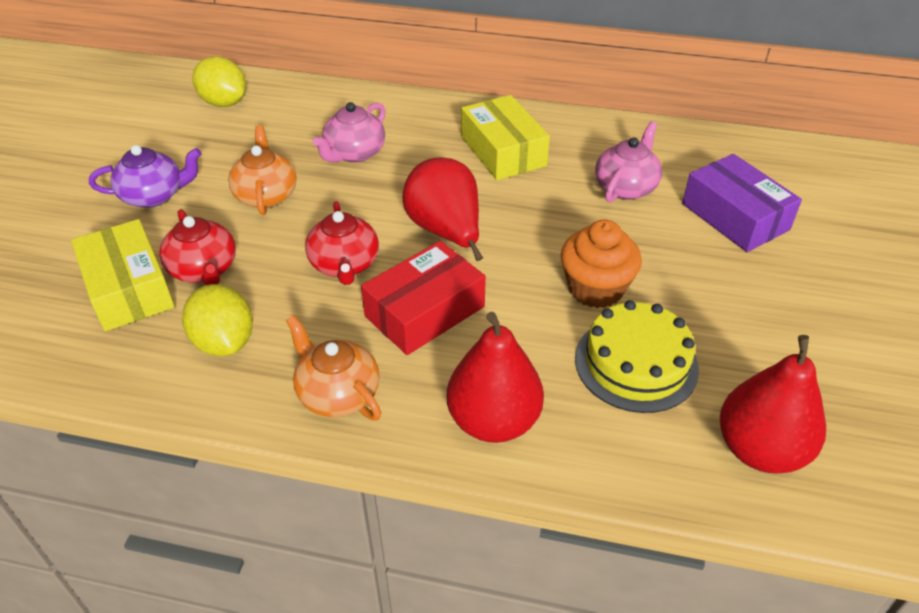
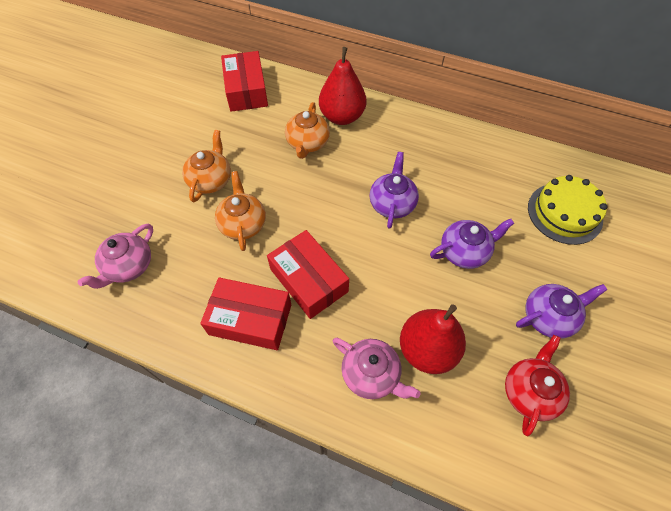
orange cupcake: [561,219,642,308] = 1 -> none = 0
orange teapot: [228,125,297,215] [286,315,381,420] = 2 -> [182,130,231,202] [215,171,266,251] [285,102,330,159] = 3
purple box: [682,154,802,252] = 1 -> none = 0
purple teapot: [89,145,202,208] = 1 -> [370,152,419,228] [430,219,514,269] [516,284,607,339] = 3
red box: [361,241,486,355] = 1 -> [200,277,291,350] [221,51,268,112] [267,230,349,319] = 3
red pear: [403,157,483,261] [447,312,544,443] [720,335,826,474] = 3 -> [319,47,366,125] [400,304,466,374] = 2
red teapot: [159,209,236,285] [305,201,379,285] = 2 -> [505,335,570,437] = 1
yellow box: [71,219,174,331] [461,95,550,180] = 2 -> none = 0
yellow lemon: [182,284,253,356] [193,56,246,107] = 2 -> none = 0

